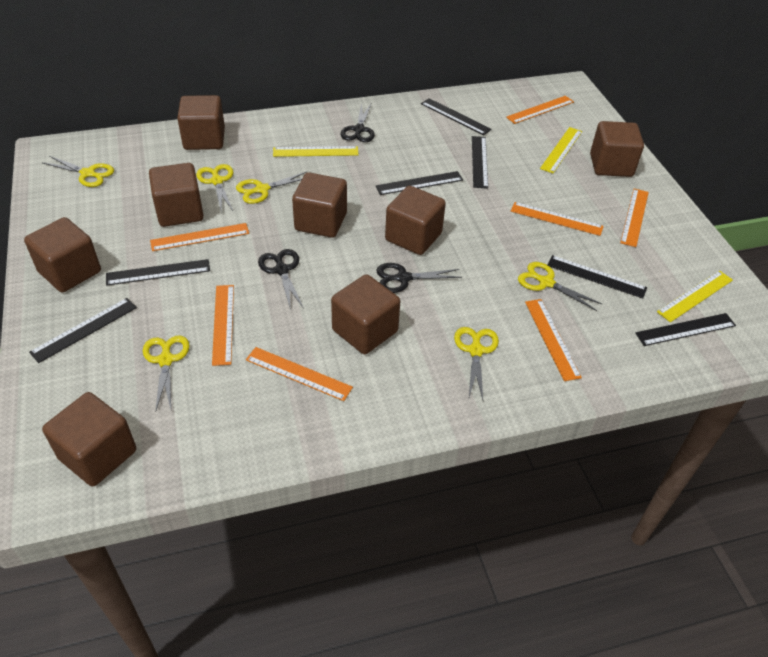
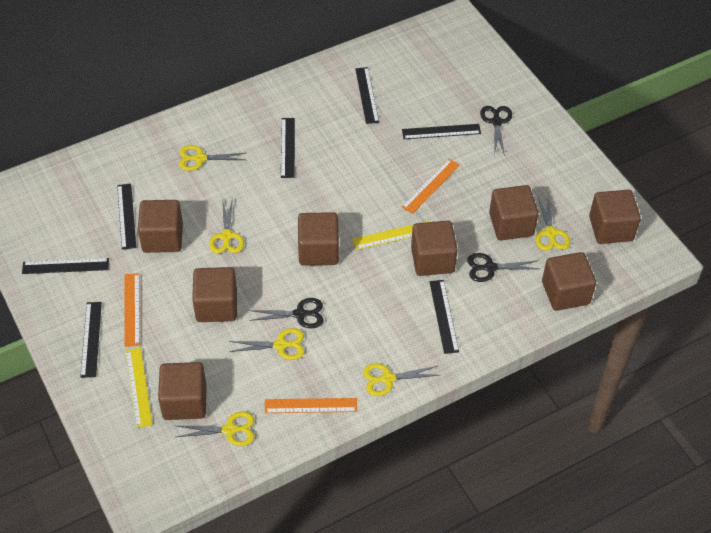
orange ruler: [150,223,249,251] [212,285,234,366] [246,347,353,401] [506,96,574,124] [511,202,604,236] [525,299,582,381] [620,189,649,247] = 7 -> [124,273,140,347] [265,398,357,413] [401,159,460,214] = 3
yellow ruler: [273,146,359,157] [540,127,582,173] [657,270,733,322] = 3 -> [126,348,152,428] [352,221,432,250] = 2

